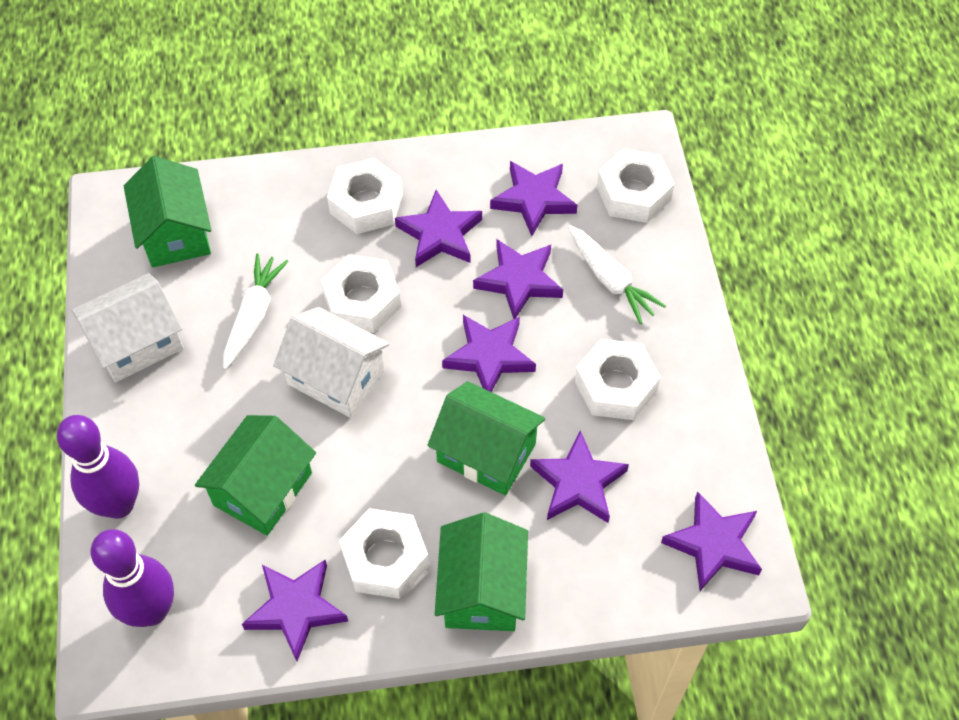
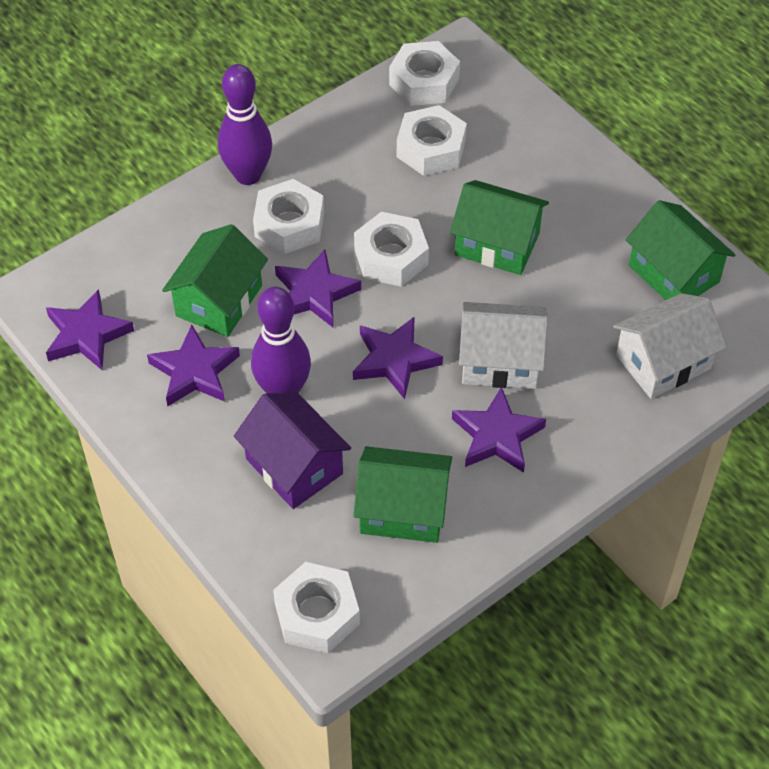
purple house: none = 0 -> [234,393,351,509] = 1
purple star: [242,560,348,661] [395,190,482,267] [442,315,536,392] [473,239,563,319] [490,161,578,236] [530,430,629,523] [661,491,762,591] = 7 -> [46,289,134,370] [147,325,240,406] [275,250,361,327] [353,316,443,399] [452,387,546,473] = 5
white carrot: [223,254,289,369] [568,225,666,324] = 2 -> none = 0

